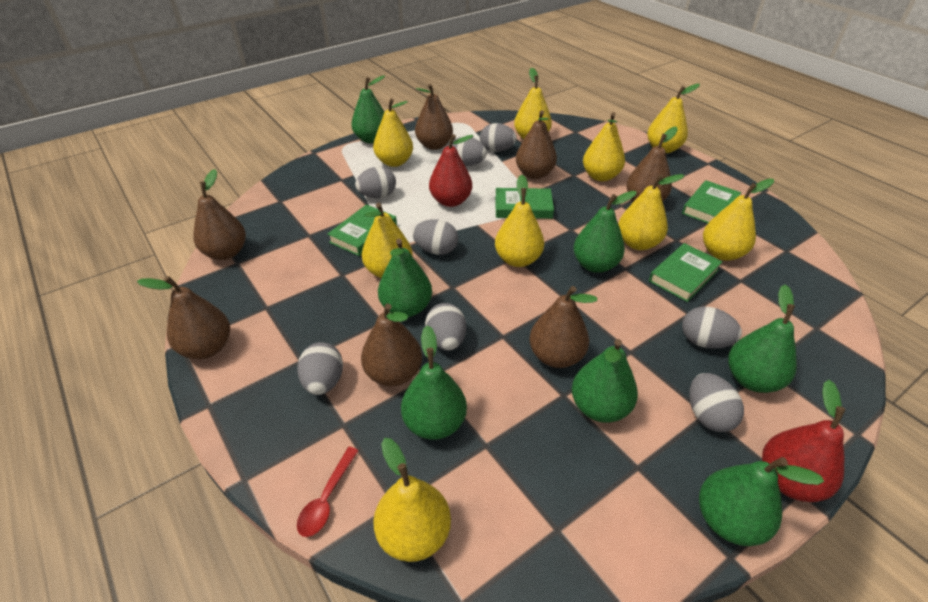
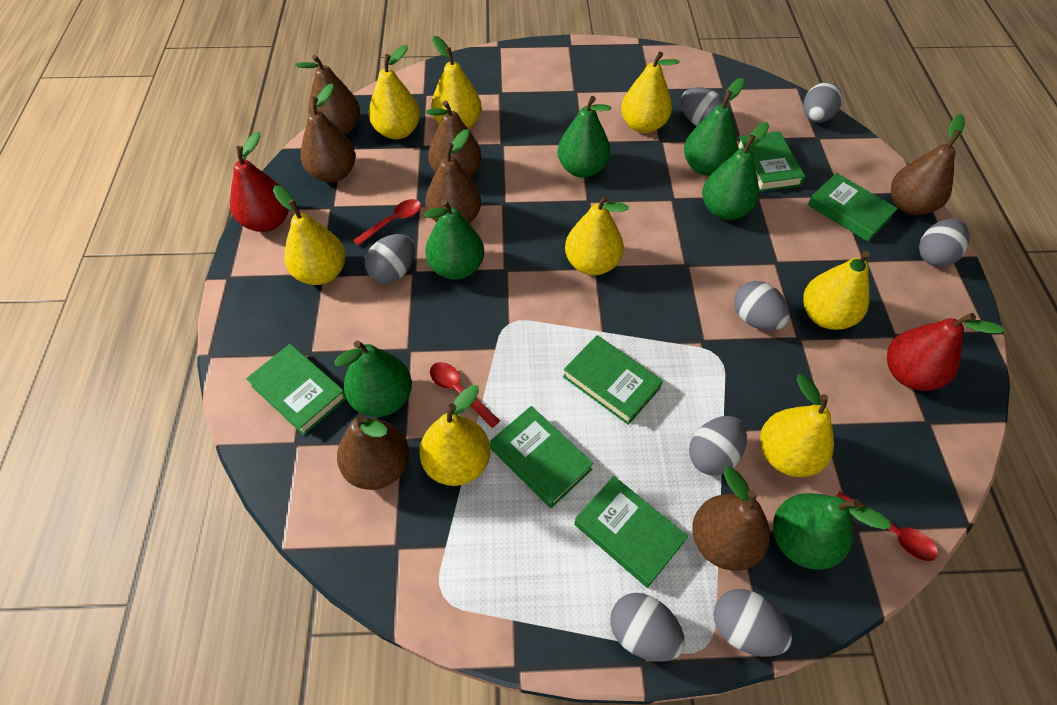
green book: [328,204,397,256] [495,188,554,219] [649,243,723,302] [682,180,741,223] = 4 -> [246,344,347,435] [490,406,594,508] [563,335,663,425] [574,476,688,588] [738,131,805,192] [807,173,898,242] = 6
green pear: [351,75,385,144] [378,239,432,317] [401,325,467,440] [572,339,638,423] [574,191,637,273] [699,457,824,546] [728,285,797,393] = 7 -> [334,341,412,417] [424,199,484,280] [558,96,611,178] [684,78,744,176] [702,122,769,220] [773,493,891,570] = 6
red spoon: [297,447,359,537] = 1 -> [353,199,421,246] [430,362,500,428] [836,491,938,561] = 3
yellow pear: [362,203,413,278] [373,98,413,167] [373,438,451,562] [495,175,544,267] [514,68,552,139] [583,112,625,181] [618,174,685,250] [647,84,700,153] [703,178,774,261] = 9 -> [273,185,346,285] [369,45,420,139] [419,385,490,486] [431,36,482,129] [565,194,629,275] [621,51,679,133] [760,374,834,477] [803,251,870,330] = 8

